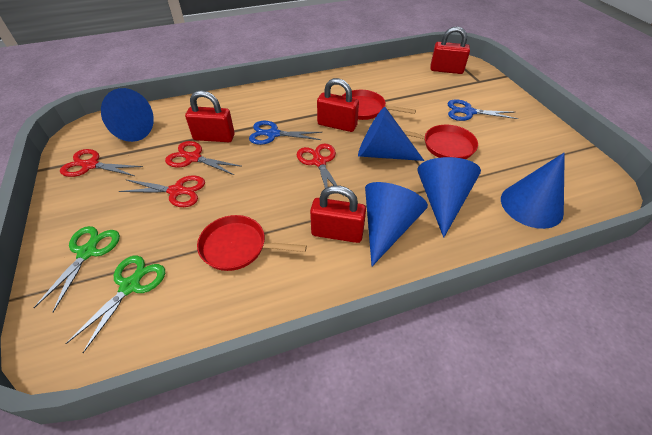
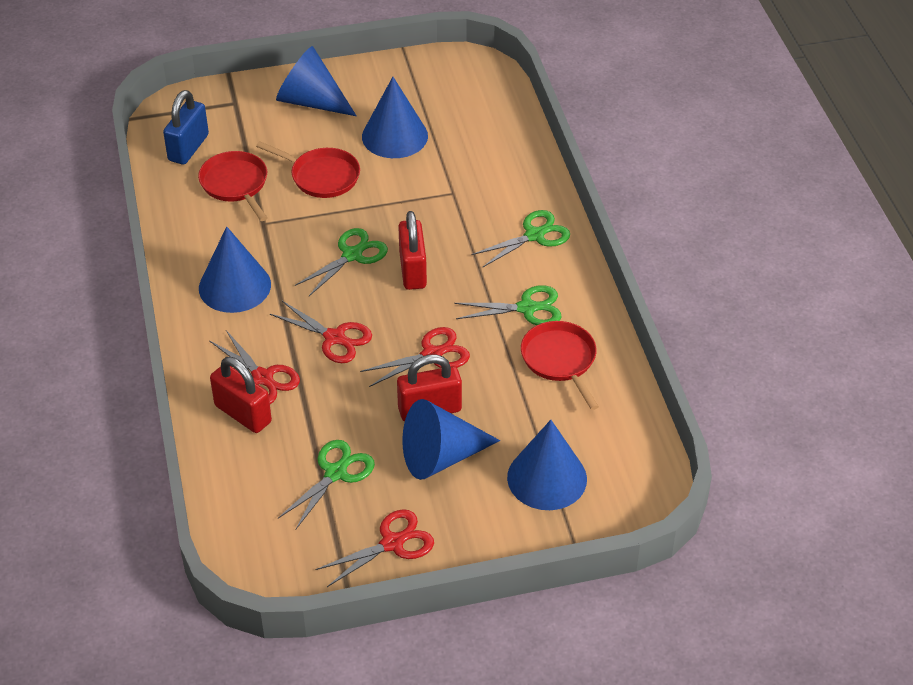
blue padlock: none = 0 -> [163,90,209,165] = 1
blue scissors: [249,121,323,145] [448,99,518,121] = 2 -> none = 0
green scissors: [34,226,120,312] [65,255,165,353] = 2 -> [278,440,375,530] [295,228,388,296] [454,285,562,325] [472,210,570,267] = 4
red padlock: [185,90,235,142] [310,185,366,243] [317,78,359,132] [430,26,470,74] = 4 -> [210,357,272,433] [397,354,462,422] [398,211,427,290] = 3

